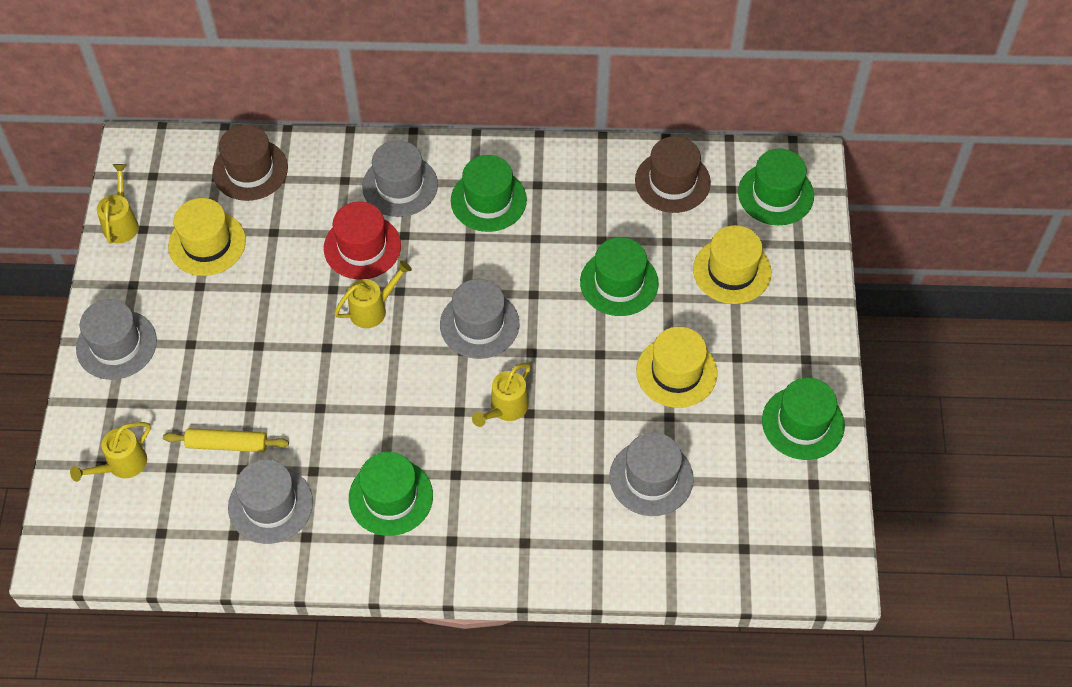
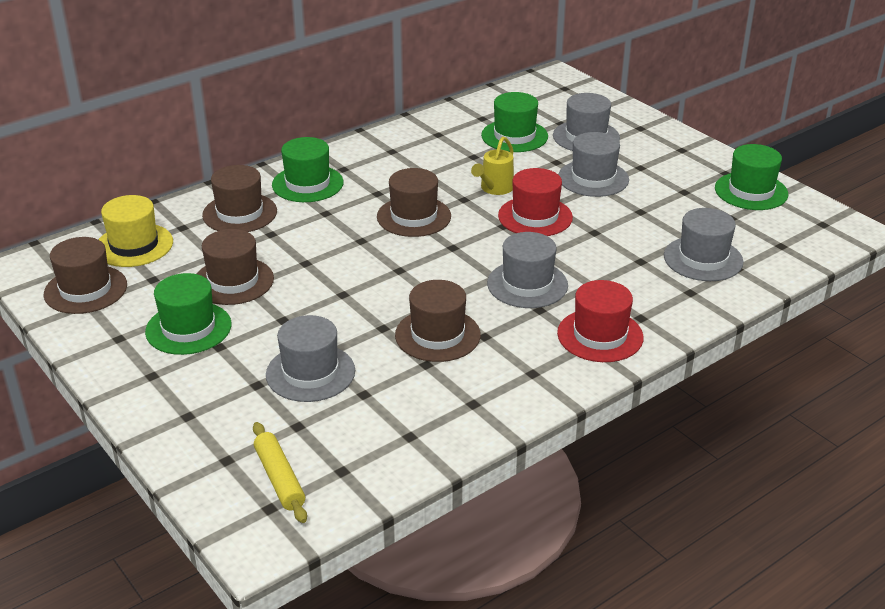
brown hat: [212,125,288,201] [635,136,711,213] = 2 -> [44,237,127,314] [197,229,274,305] [202,165,277,232] [377,168,451,237] [395,280,481,362] = 5
green hat: [349,452,433,536] [451,155,527,232] [580,237,659,316] [738,149,814,225] [762,378,845,460] = 5 -> [145,273,231,355] [272,137,343,202] [481,92,548,152] [715,144,788,210] = 4
red hat: [324,202,401,280] = 1 -> [498,168,573,236] [557,280,644,362] = 2
yellow hat: [168,198,246,276] [636,327,717,408] [693,225,771,304] = 3 -> [98,195,173,267] = 1
yellow watering can: [70,422,151,482] [97,164,139,244] [334,260,412,328] [472,363,531,427] = 4 -> [471,136,514,195] = 1

